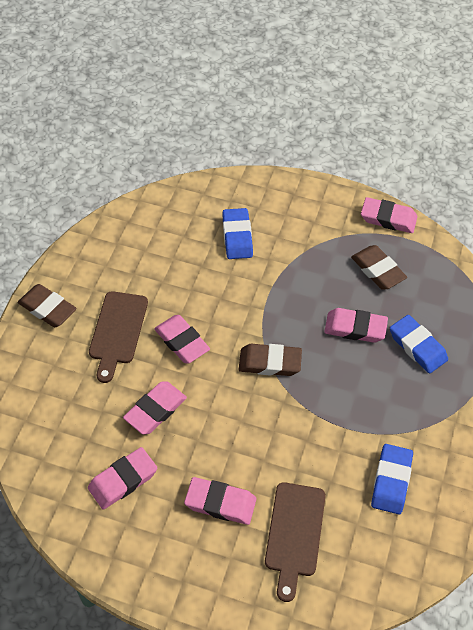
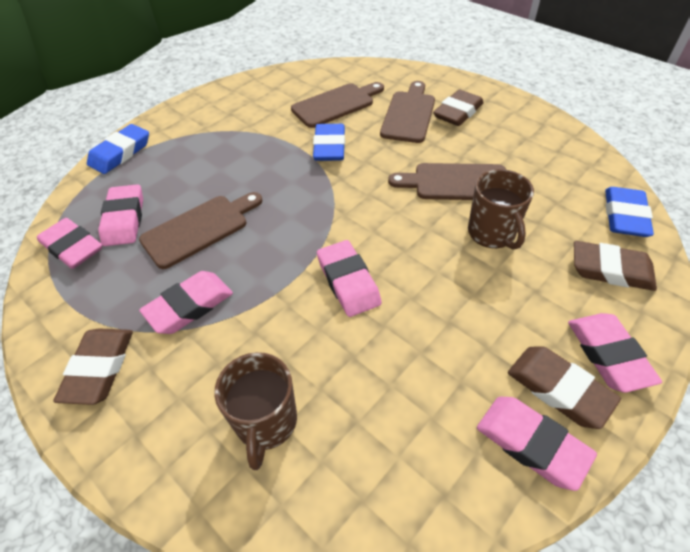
brown cutting board: [89,291,148,383] [265,482,326,602] = 2 -> [139,192,262,269] [291,82,384,128] [380,81,435,143] [388,163,506,200] = 4
brown eraser: [18,284,77,327] [239,344,302,376] [351,245,407,290] = 3 -> [53,328,133,405] [433,90,484,126] [508,346,621,429] [574,241,657,291] = 4
brown mug: none = 0 -> [214,352,297,470] [468,169,534,250] = 2

